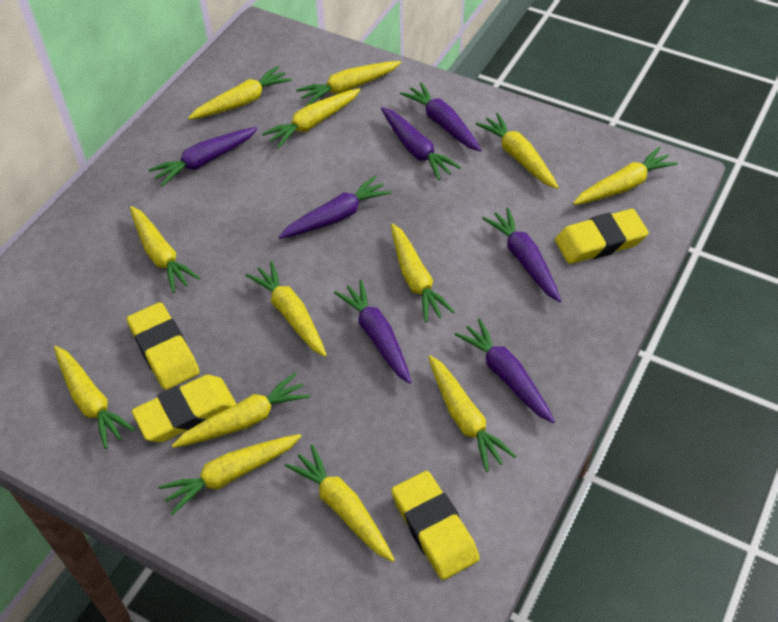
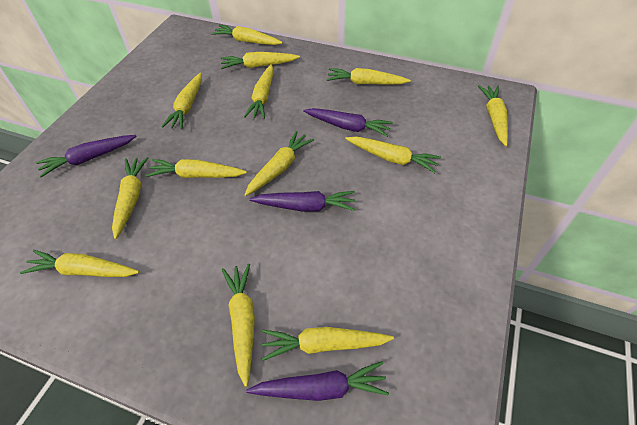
purple carrot: [148,127,258,187] [279,176,391,239] [334,280,412,384] [381,107,461,180] [400,82,482,152] [454,319,555,423] [482,208,561,302] = 7 -> [36,135,137,177] [246,361,389,401] [249,191,355,212] [303,108,393,137] = 4
yellow eraser: [127,302,200,390] [132,375,236,442] [391,471,480,580] [555,209,649,264] = 4 -> none = 0

